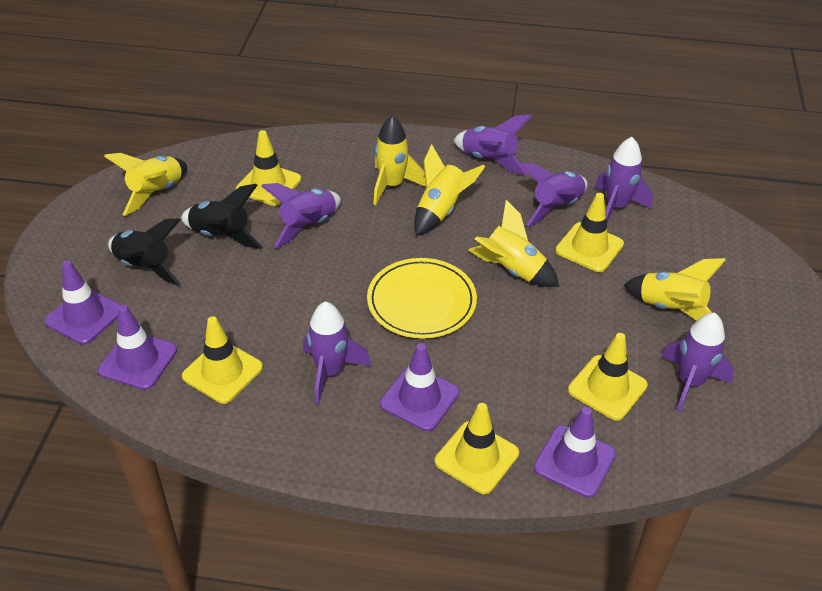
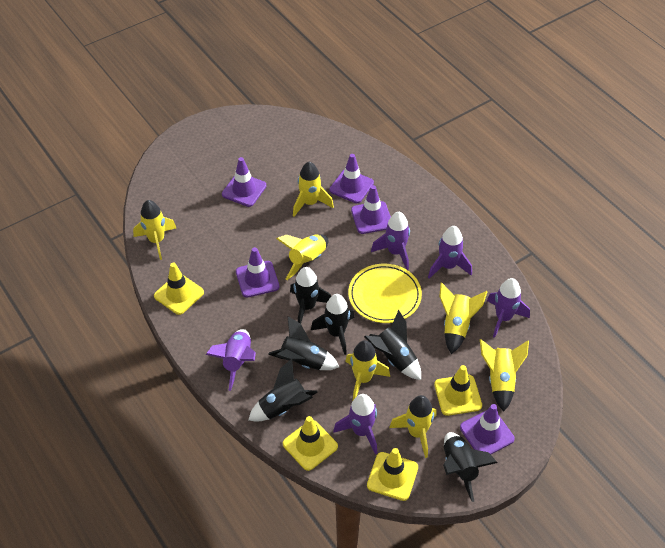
black rocket: [108,218,181,286] [181,184,262,249] = 2 -> [248,359,318,422] [268,316,339,370] [290,267,331,324] [311,294,355,355] [364,310,421,380] [443,432,497,502] = 6
purple rocket: [261,183,341,248] [303,302,371,404] [453,114,532,175] [520,163,588,227] [595,137,653,222] [661,313,734,413] = 6 -> [206,329,256,391] [333,394,377,454] [371,212,410,270] [428,226,472,279] [487,278,530,338] = 5
purple traffic cone: [44,261,121,345] [98,305,177,390] [380,343,459,431] [534,407,616,498] = 4 -> [222,157,266,207] [236,247,279,298] [329,154,374,203] [351,185,391,234] [460,404,515,454] = 5
yellow rocket: [104,153,187,216] [373,116,426,206] [414,144,485,236] [468,200,559,287] [624,258,726,321] = 5 -> [133,200,176,260] [276,234,329,280] [293,162,334,217] [345,340,390,400] [389,395,436,458] [439,282,488,354] [480,339,529,412] = 7
yellow traffic cone: [182,316,263,404] [236,130,301,206] [435,403,519,494] [556,193,624,272] [568,333,648,421] = 5 -> [154,263,204,315] [283,416,338,471] [367,448,418,501] [434,365,482,416] = 4

